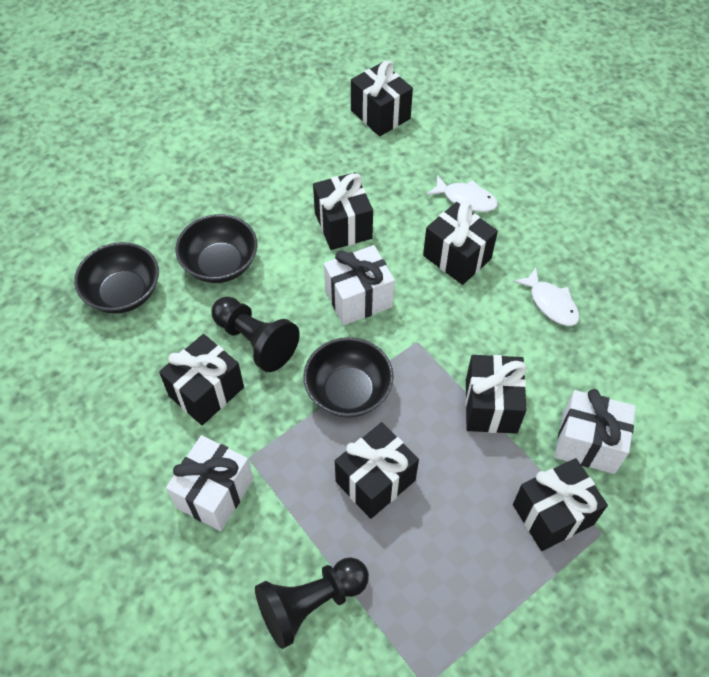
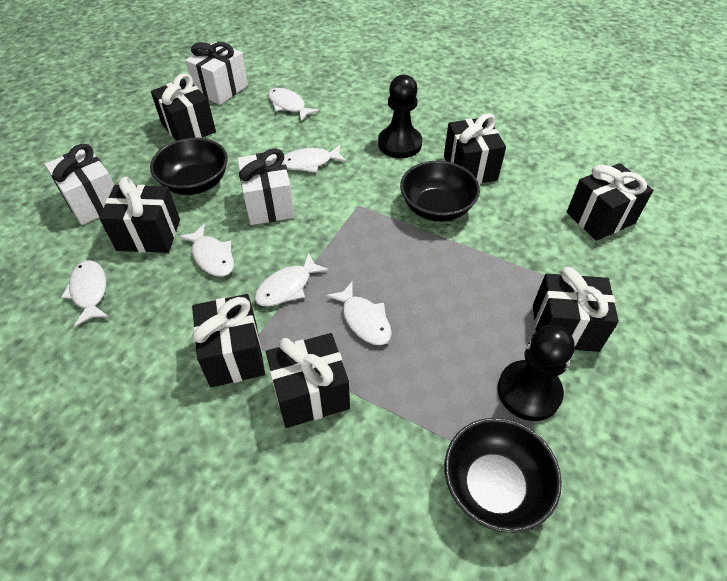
white fish: [427,175,498,212] [513,268,580,326] = 2 -> [61,260,109,327] [178,223,234,277] [254,253,329,306] [268,88,319,121] [284,145,347,173] [326,281,392,345] = 6

